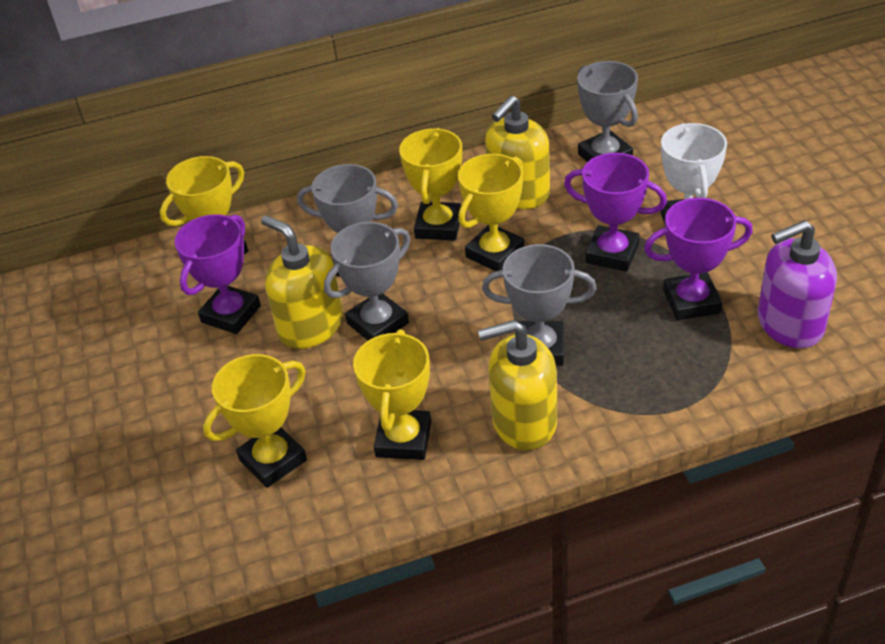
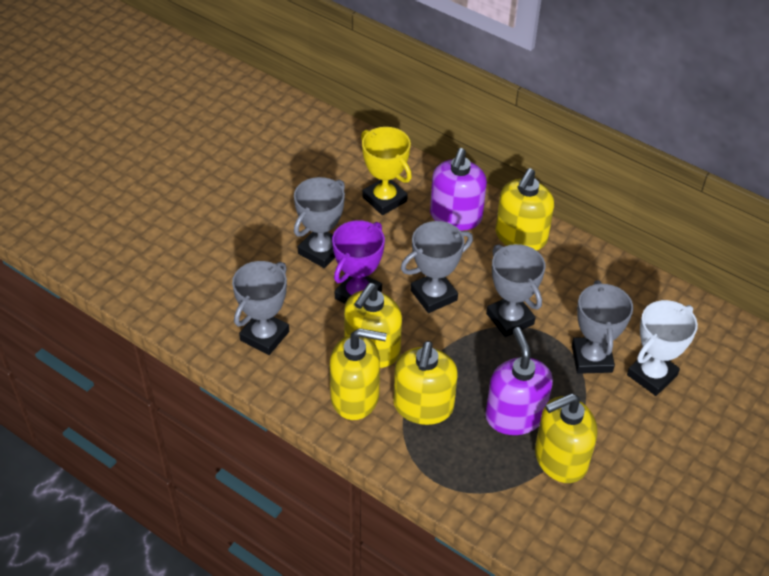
grey trophy: [297,164,398,276] [324,222,411,340] [482,244,597,366] [577,61,638,162] = 4 -> [232,261,289,355] [294,177,345,268] [401,221,473,313] [486,244,546,337] [572,281,633,374] = 5
purple soap dispenser: [758,220,837,348] = 1 -> [430,148,487,231] [485,327,553,435] = 2
purple trophy: [174,214,261,334] [564,153,667,272] [644,198,753,321] = 3 -> [332,220,385,304] = 1
yellow soap dispenser: [261,215,343,349] [478,320,557,450] [485,95,550,209] = 3 -> [330,328,387,420] [344,283,402,368] [393,341,458,425] [496,168,554,251] [535,393,597,483] = 5
yellow trophy: [160,156,248,254] [203,354,307,488] [353,329,431,460] [399,128,462,241] [458,154,524,271] = 5 -> [361,127,412,215] = 1

